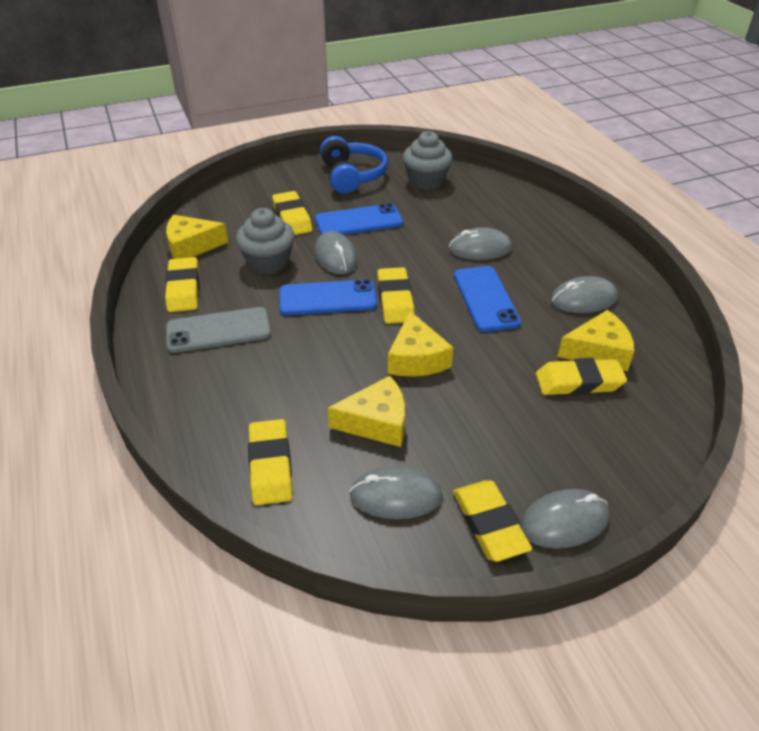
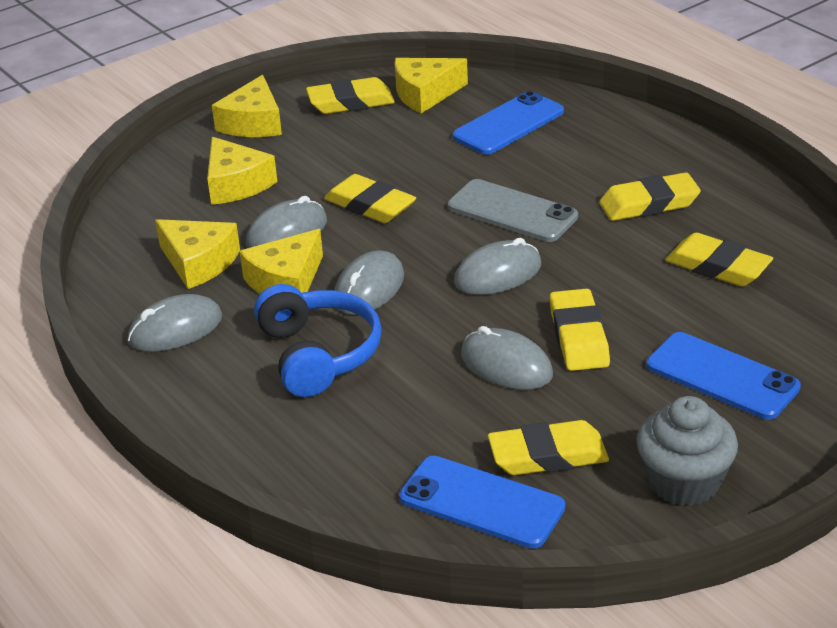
grey cupcake: [236,208,294,274] [403,131,453,190] = 2 -> [636,396,738,506] = 1
yellow cheese: [166,215,228,259] [328,376,405,447] [388,311,453,377] [557,310,634,371] = 4 -> [155,219,240,289] [207,137,277,205] [212,75,282,137] [240,229,323,294] [395,58,468,113] = 5

